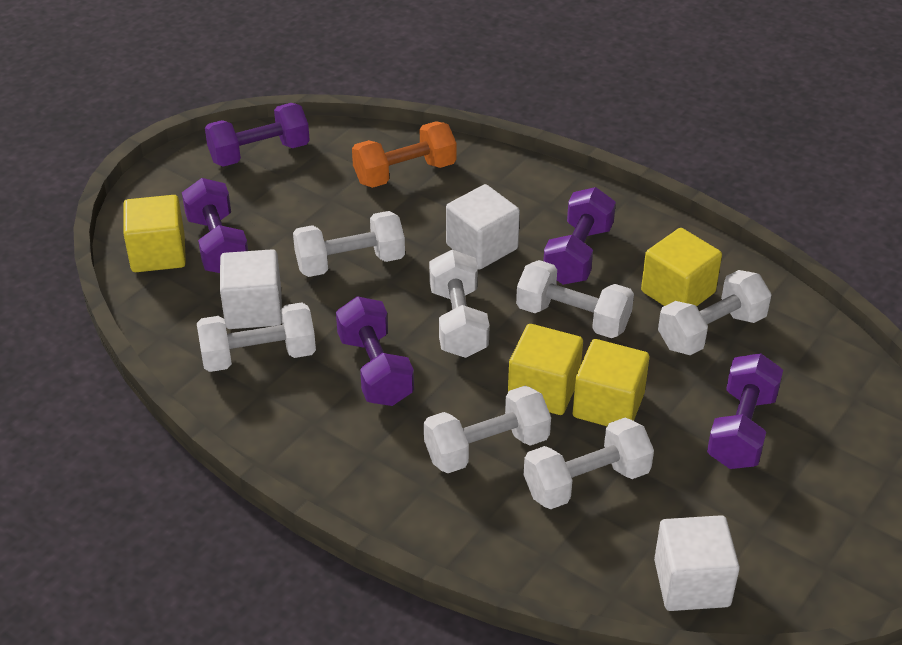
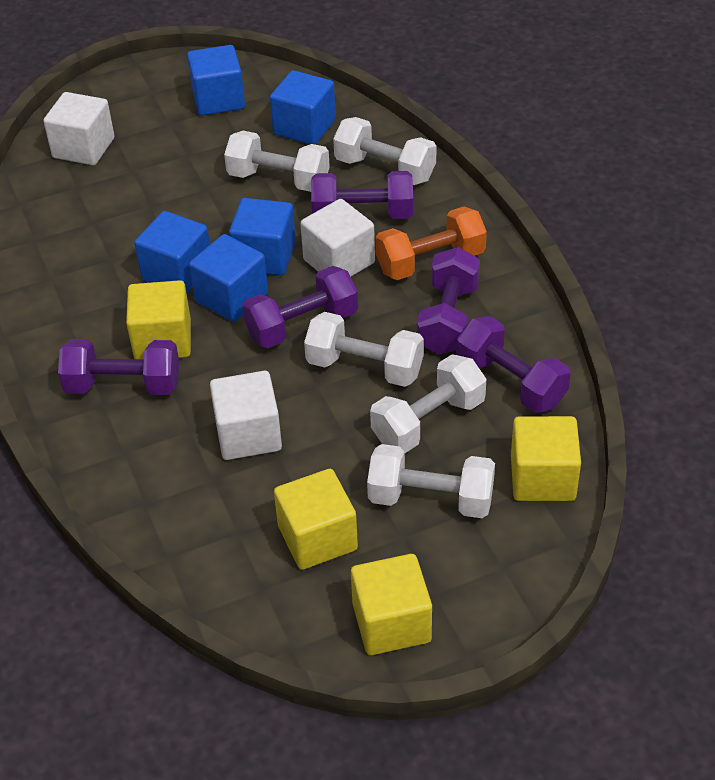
blue cube: none = 0 -> [135,211,210,293] [187,45,245,116] [189,234,268,322] [229,198,296,275] [270,70,336,145] = 5
white dumbbell: [197,302,316,372] [293,211,405,277] [424,386,551,473] [429,250,489,358] [516,260,634,338] [524,418,654,509] [658,270,772,355] = 7 -> [224,131,330,192] [304,312,424,387] [333,117,436,185] [367,444,495,518] [370,354,486,453] = 5

